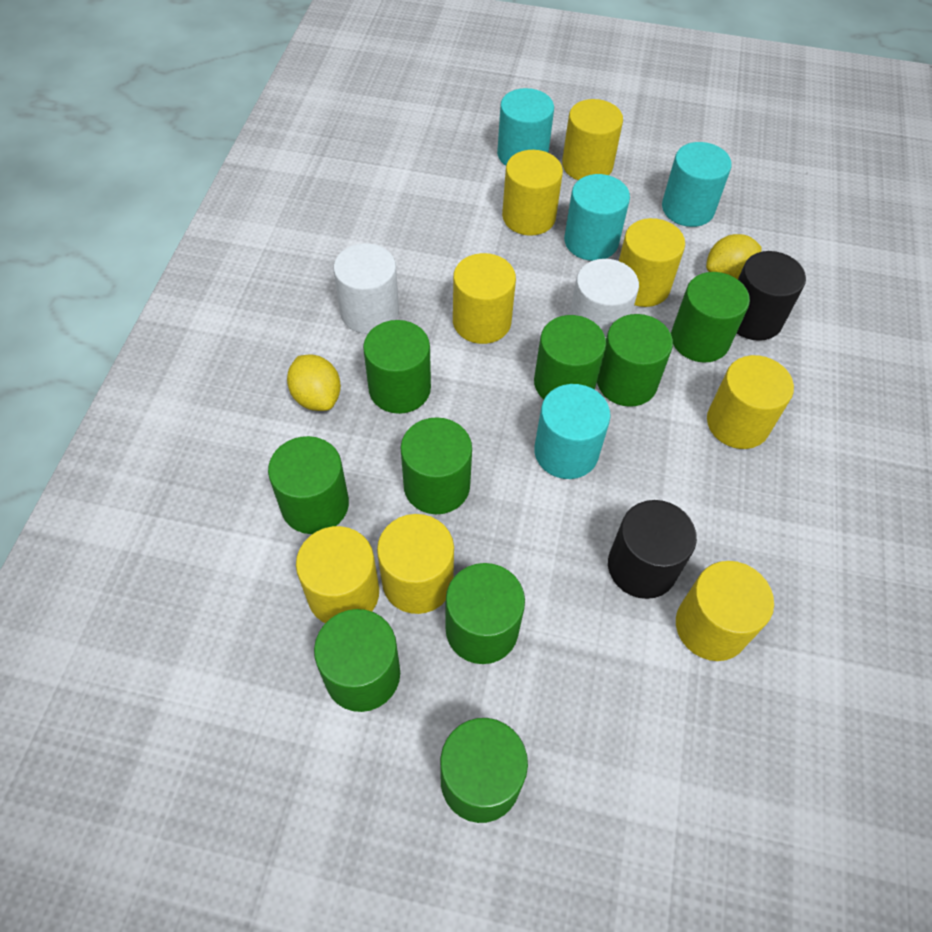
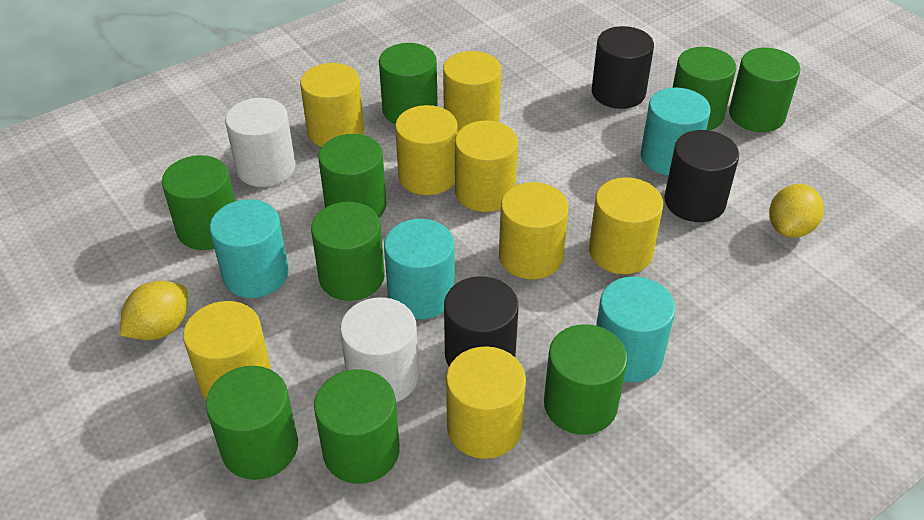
black cylinder: [608,500,697,599] [737,251,806,341] = 2 -> [444,277,519,366] [592,26,654,109] [664,130,739,222] = 3

